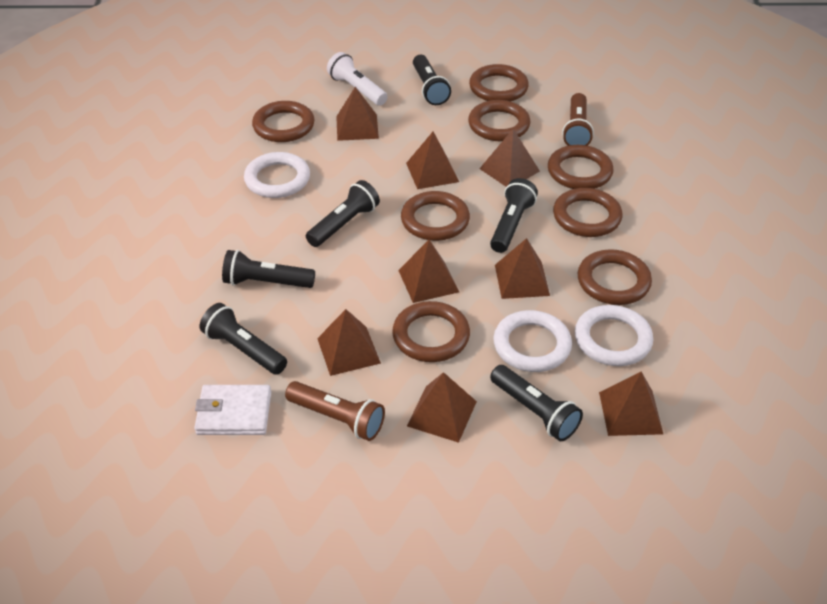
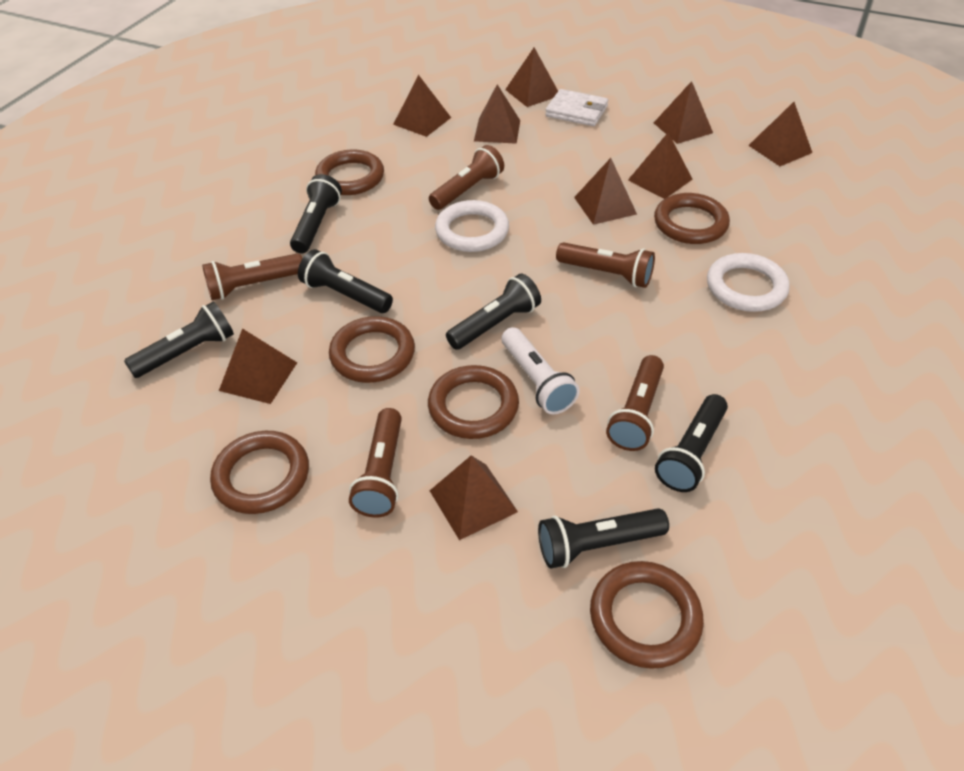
brown flashlight: [285,381,385,441] [562,93,594,146] = 2 -> [202,253,302,300] [349,408,402,517] [429,145,504,210] [556,242,655,288] [606,355,664,451] = 5
brown pyramid: [317,309,381,376] [336,87,379,141] [398,239,459,303] [406,132,459,189] [407,372,477,443] [479,129,540,187] [495,238,550,299] [599,372,663,436] = 8 -> [219,329,297,404] [393,75,451,137] [430,456,518,540] [474,85,520,144] [505,48,558,107] [574,158,637,225] [628,132,693,199] [654,81,713,144] [748,102,812,166] = 9
brown ring: [252,101,314,142] [392,301,470,362] [401,191,470,241] [468,100,531,141] [469,64,529,101] [548,145,614,189] [553,188,622,237] [578,249,652,305] = 8 -> [210,431,309,514] [315,150,384,195] [329,316,415,383] [428,365,519,439] [590,561,704,669] [654,193,730,244] = 6
white ring: [244,152,310,198] [493,310,572,372] [575,305,653,366] = 3 -> [435,200,509,252] [707,253,790,312] = 2

